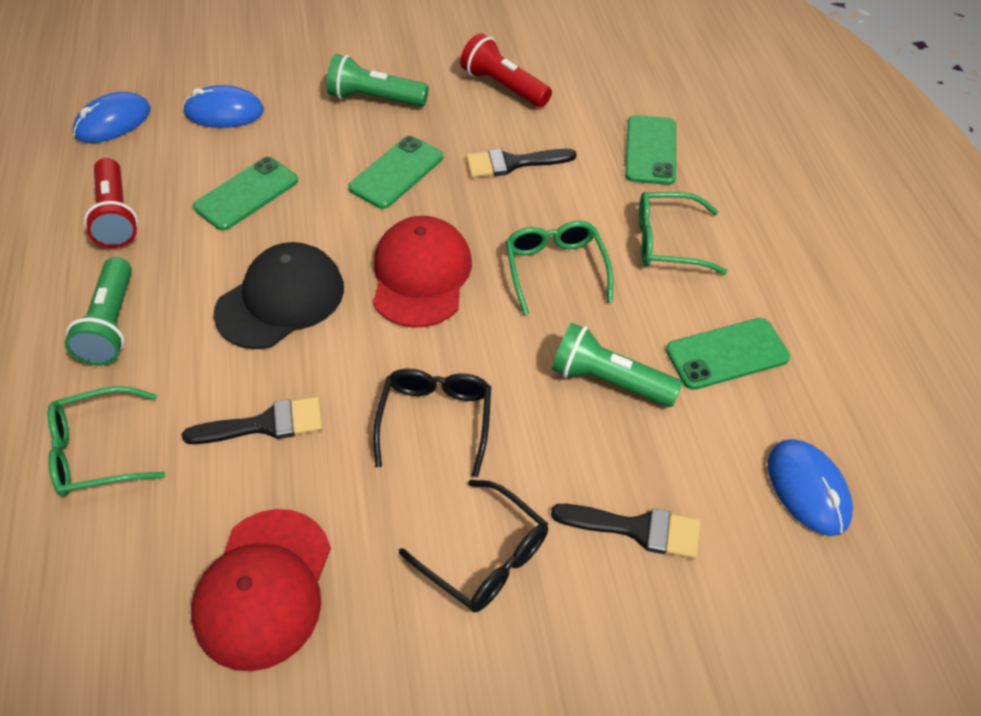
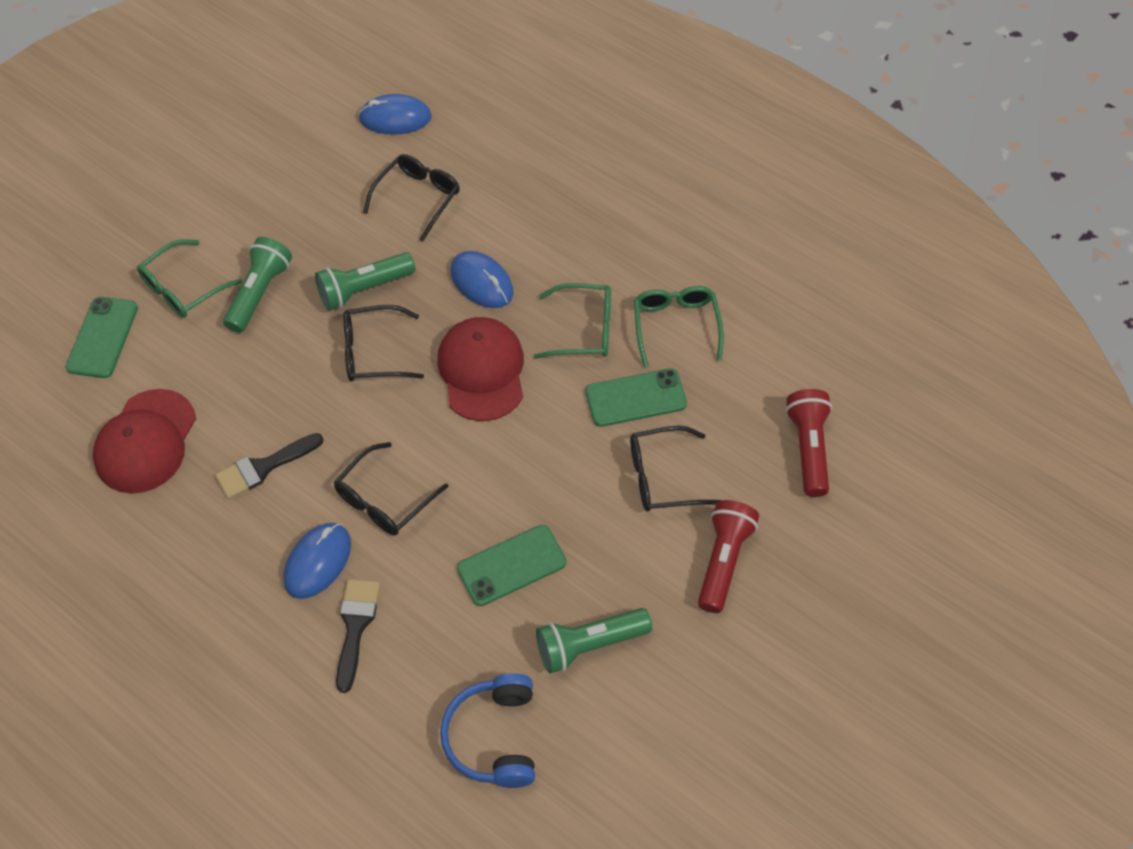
black brush: [182,397,323,444] [466,149,577,178] [551,504,700,559] = 3 -> [215,433,323,499] [336,579,380,693] = 2
black cap: [213,242,344,349] = 1 -> none = 0
black glasses: [373,369,491,477] [399,480,548,612] = 2 -> [334,442,449,535] [343,305,424,382] [363,154,460,242] [630,426,721,511] = 4
blue headphones: none = 0 -> [440,673,535,788] = 1
green phone: [193,157,298,231] [348,136,443,209] [625,115,676,185] [666,318,790,390] = 4 -> [66,297,138,378] [457,525,566,606] [586,368,687,427] = 3

